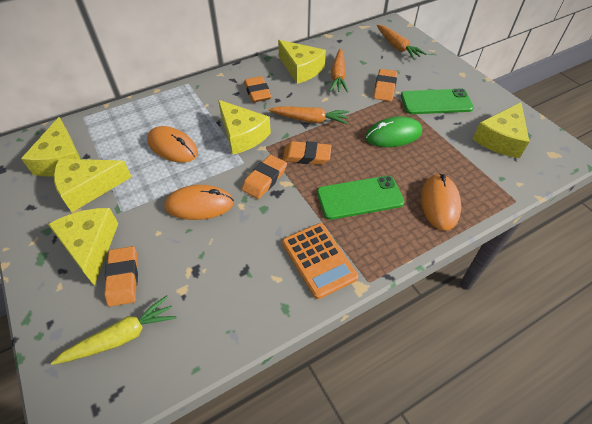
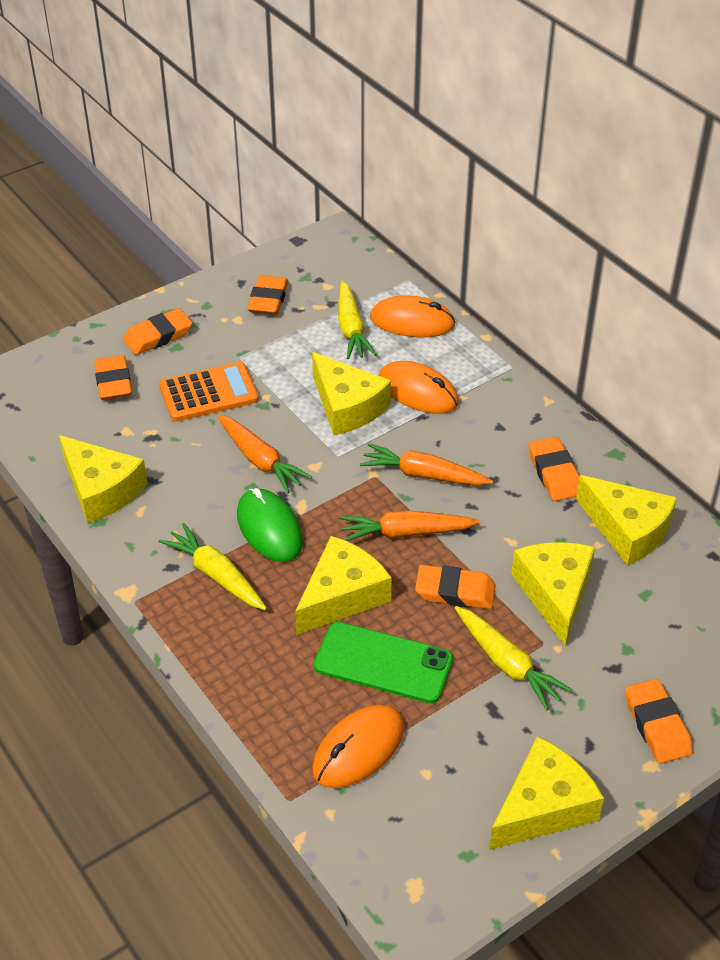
green phone: [317,176,404,220] [401,89,474,114] = 2 -> [314,622,453,703] = 1
orange eraser: [104,246,138,307] [242,155,287,199] [244,76,272,103] [282,141,331,165] [374,69,397,101] = 5 -> [94,355,132,400] [123,308,192,355] [247,275,288,315] [415,565,496,609] [529,437,580,501] [625,679,693,764] = 6
yellow carrot: [51,296,177,365] = 1 -> [159,523,267,610] [338,280,377,359] [455,606,573,711] = 3

